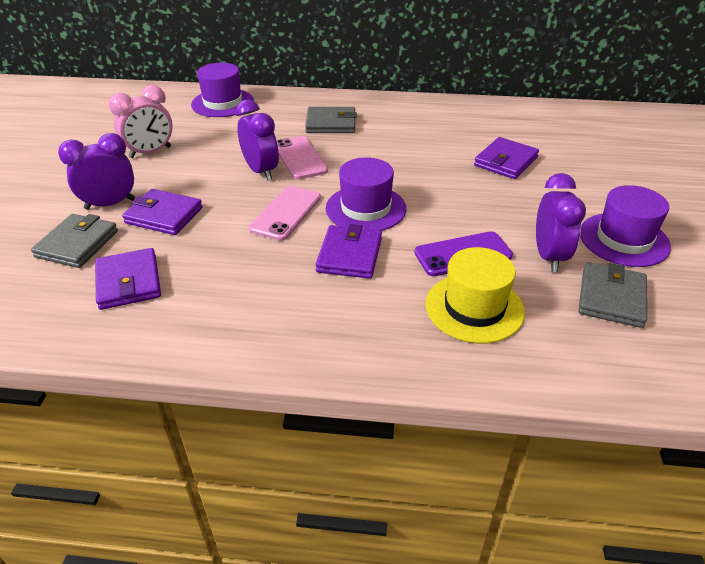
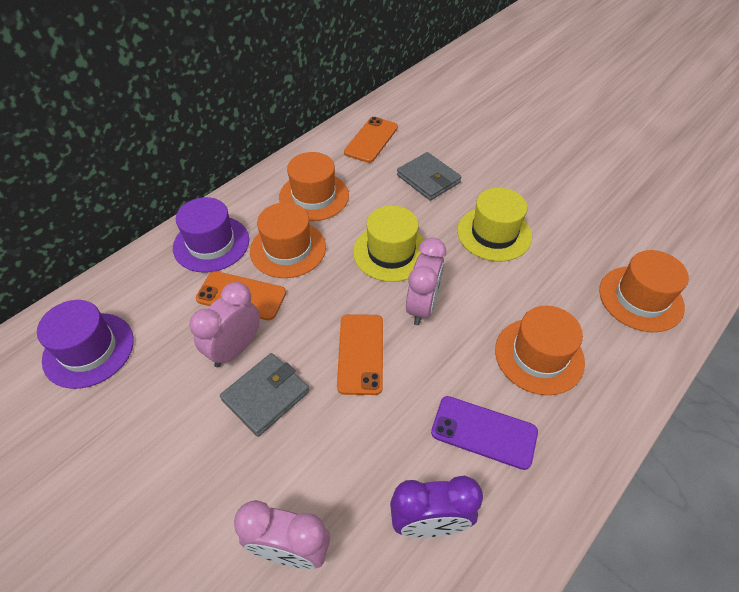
grey wallet: [31,214,118,268] [305,107,357,133] [579,262,647,328] = 3 -> [220,353,309,437] [397,152,461,201] = 2
orange hat: none = 0 -> [250,202,326,278] [279,152,349,221] [495,306,585,395] [599,250,689,332] = 4
orange phone: none = 0 -> [196,271,286,320] [337,314,383,395] [344,117,398,163] = 3
pink clock: [109,85,173,158] = 1 -> [189,282,260,367] [234,500,330,569] [406,238,446,325] = 3
pink phone: [249,186,321,241] [277,136,328,179] = 2 -> none = 0
purple clock: [58,133,135,210] [236,100,279,181] [536,173,586,272] = 3 -> [390,476,483,538] = 1
purple hat: [191,63,254,117] [326,157,406,231] [580,185,671,267] = 3 -> [37,300,134,389] [173,197,249,273] = 2
purple wallet: [95,248,161,310] [122,189,203,235] [316,224,382,279] [474,137,539,179] = 4 -> none = 0
yellow hat: [426,247,525,343] = 1 -> [353,206,425,282] [457,188,532,261] = 2

